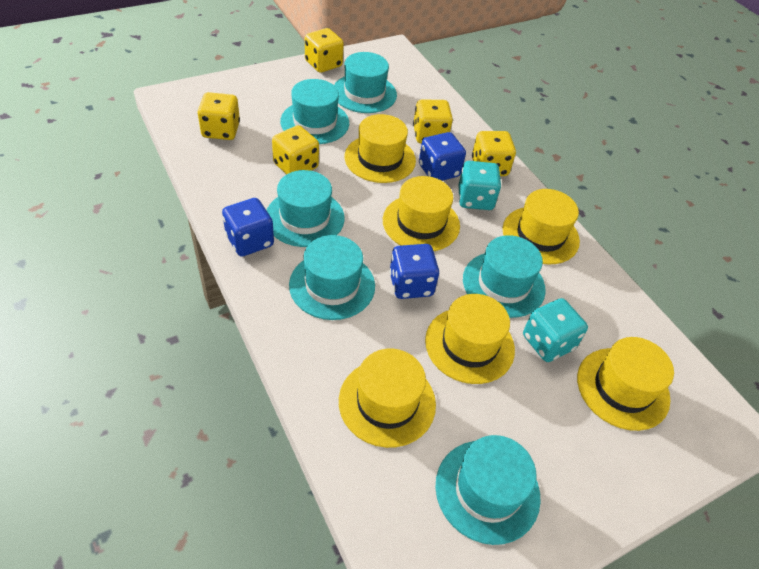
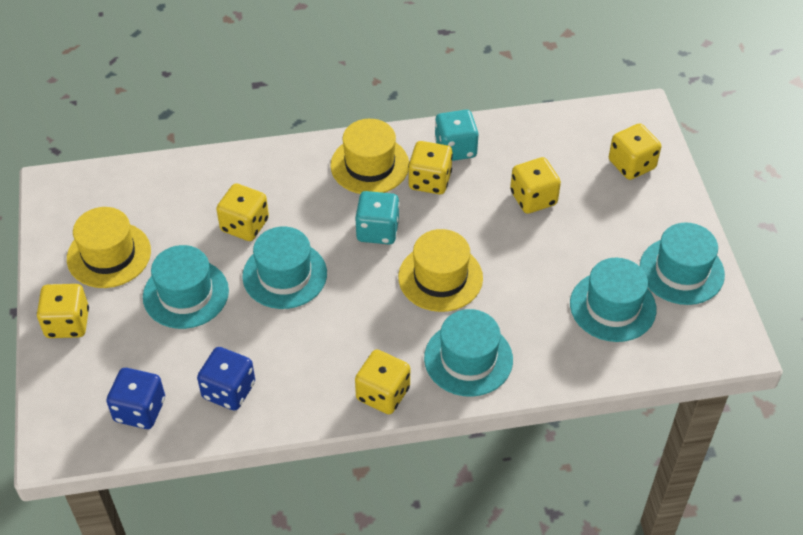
blue dice: [222,198,274,256] [389,244,439,299] [419,132,466,181] = 3 -> [106,368,165,429] [197,347,255,411] = 2
turquoise hat: [266,170,345,247] [280,79,349,144] [289,235,375,320] [334,52,397,113] [436,435,541,545] [463,235,546,318] = 6 -> [143,245,229,329] [242,226,327,309] [424,309,513,397] [570,258,657,342] [640,223,725,305] = 5
yellow dice: [197,92,240,140] [272,125,319,174] [305,28,344,73] [413,99,453,144] [472,131,516,176] = 5 -> [37,284,89,338] [216,183,269,241] [355,350,410,414] [408,141,453,194] [510,157,561,214] [609,123,661,180] = 6
yellow hat: [339,349,436,448] [345,114,416,183] [383,176,460,251] [425,294,515,384] [503,189,580,265] [577,337,674,431] = 6 -> [67,207,151,288] [330,119,409,194] [398,229,483,312] = 3

